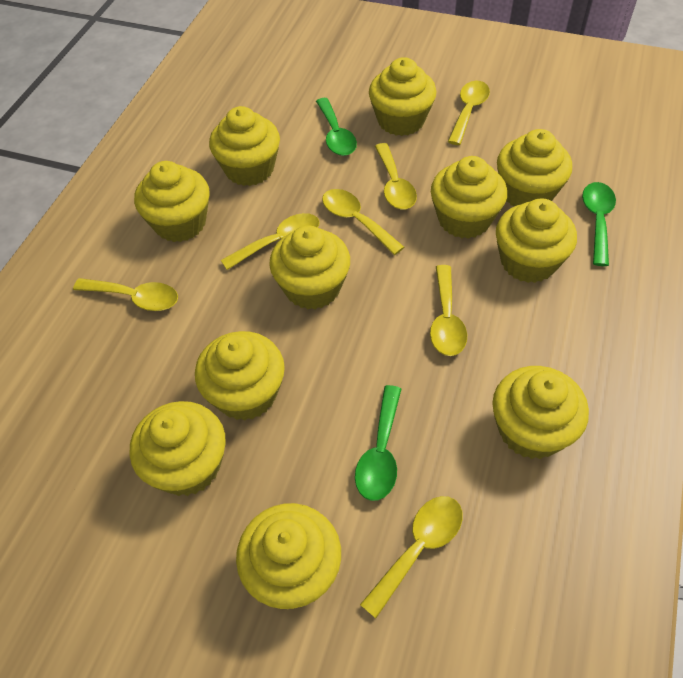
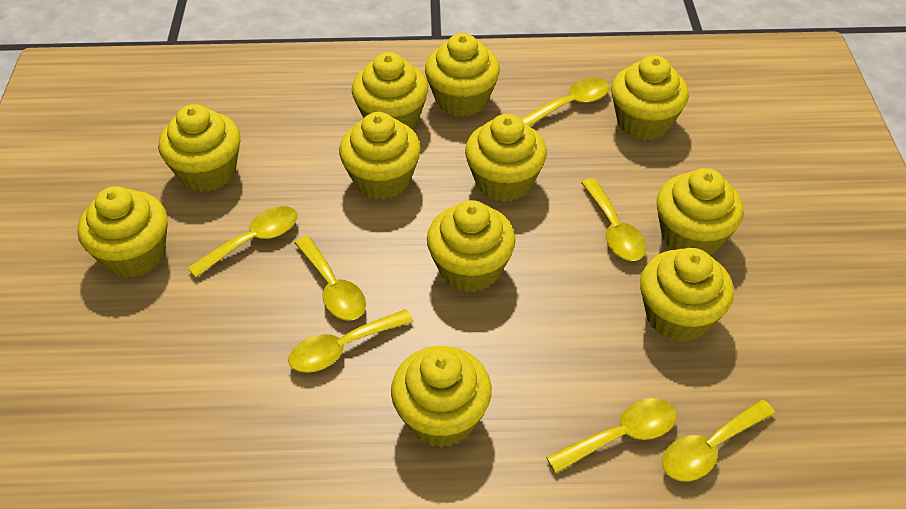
green spoon: [316,98,357,156] [355,385,401,501] [582,182,616,266] = 3 -> none = 0

